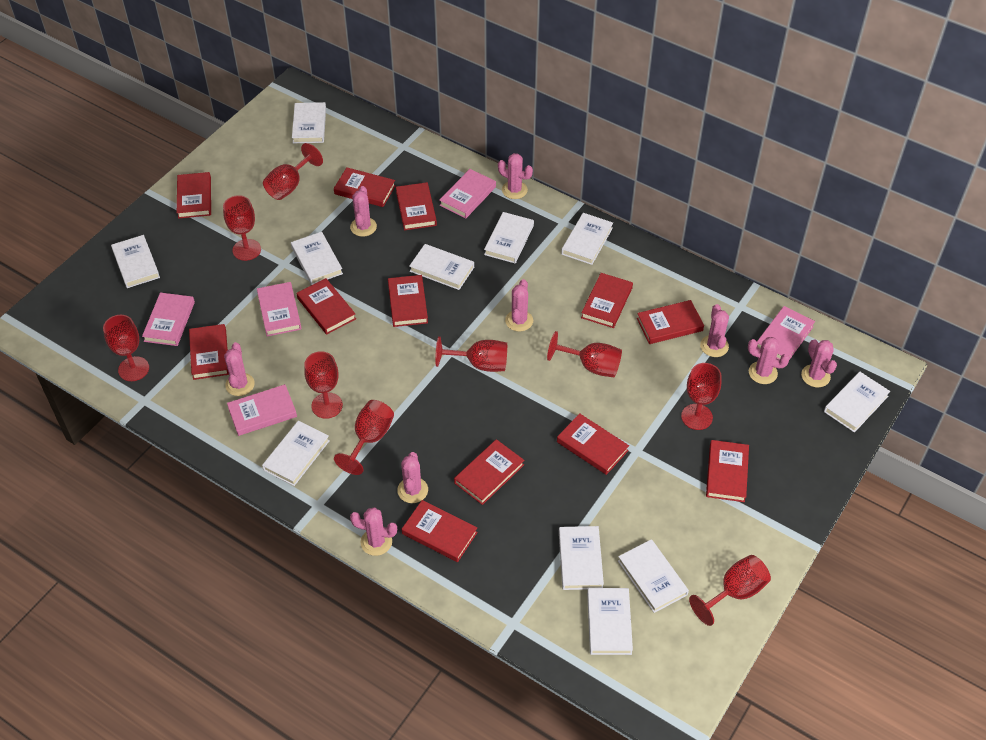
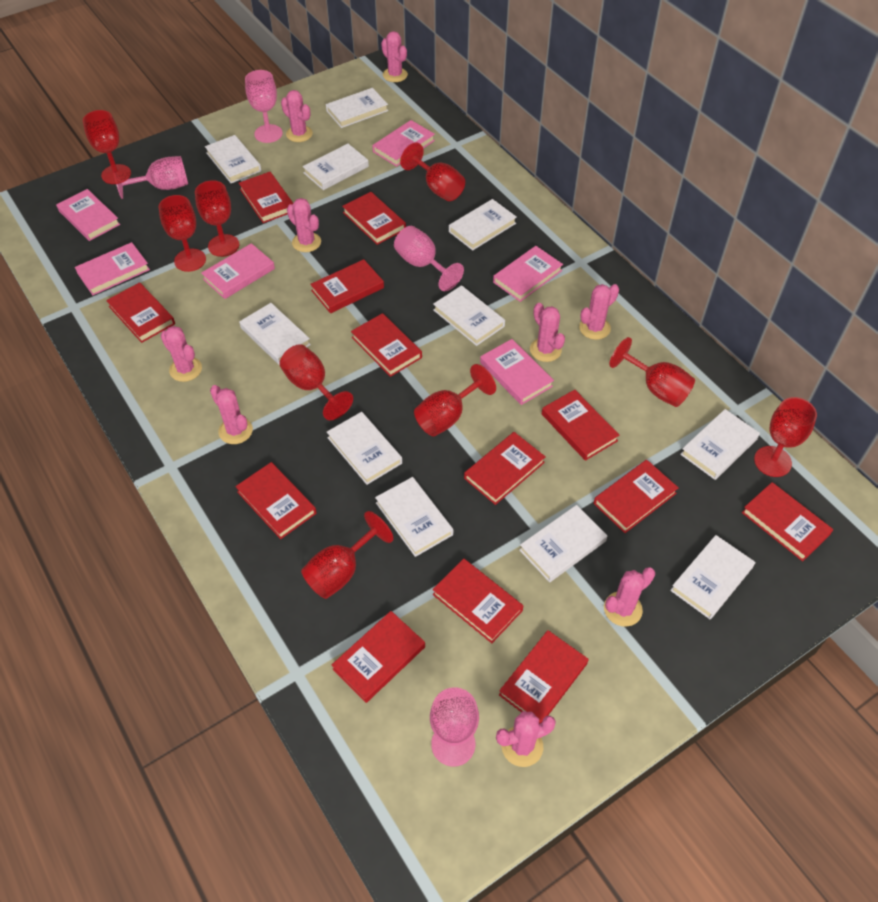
pink book: [142,292,195,346] [227,384,297,436] [257,282,302,336] [439,169,496,219] [757,306,815,360] = 5 -> [56,189,120,241] [75,242,150,295] [201,243,275,299] [372,120,435,167] [480,339,554,405] [493,246,563,302] = 6
pink goblet: none = 0 -> [113,156,188,199] [245,70,283,143] [394,226,464,291] [430,687,479,767] = 4
red book: [177,172,211,219] [189,324,229,380] [297,278,356,335] [334,167,396,207] [388,275,428,327] [396,182,437,230] [402,500,478,562] [454,439,524,505] [557,413,629,475] [581,273,633,328] [637,300,704,344] [706,440,749,502] = 12 -> [106,282,175,343] [235,462,317,539] [239,172,293,223] [310,259,384,313] [332,611,425,703] [342,192,406,245] [351,313,422,377] [432,559,523,643] [464,432,546,505] [499,630,588,724] [542,390,619,461] [594,460,679,533] [742,482,833,561] = 13

